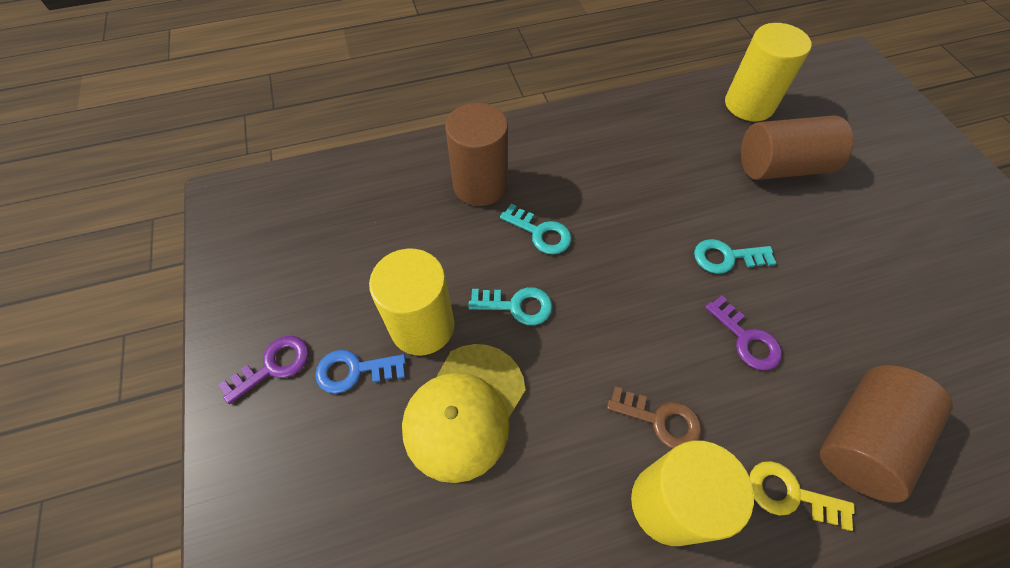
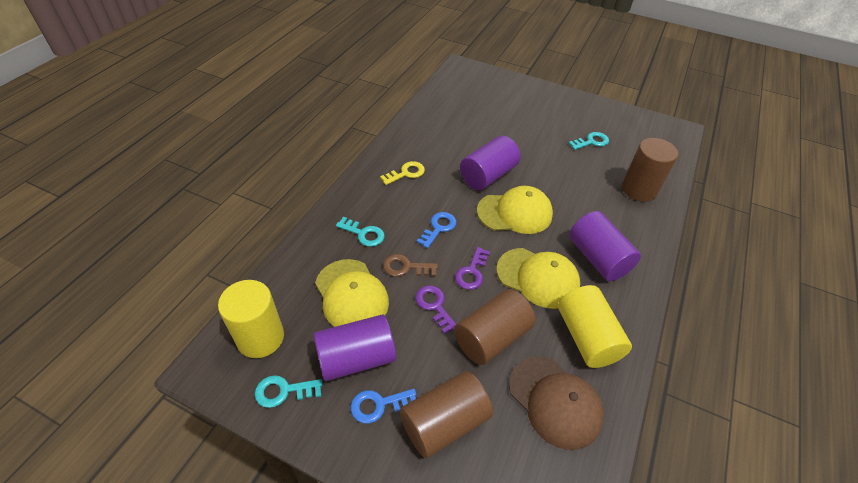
blue key: [315,350,406,394] = 1 -> [351,389,416,423] [417,212,456,248] = 2
brown cap: none = 0 -> [509,356,604,450] = 1
purple cylinder: none = 0 -> [314,315,396,381] [460,136,520,190] [569,211,641,281] = 3
yellow cap: [402,344,526,483] = 1 -> [315,259,389,327] [477,186,553,234] [497,248,580,309] = 3
yellow cylinder: [369,249,454,355] [631,440,754,546] [725,23,812,121] = 3 -> [218,280,284,358] [558,285,632,368] = 2

